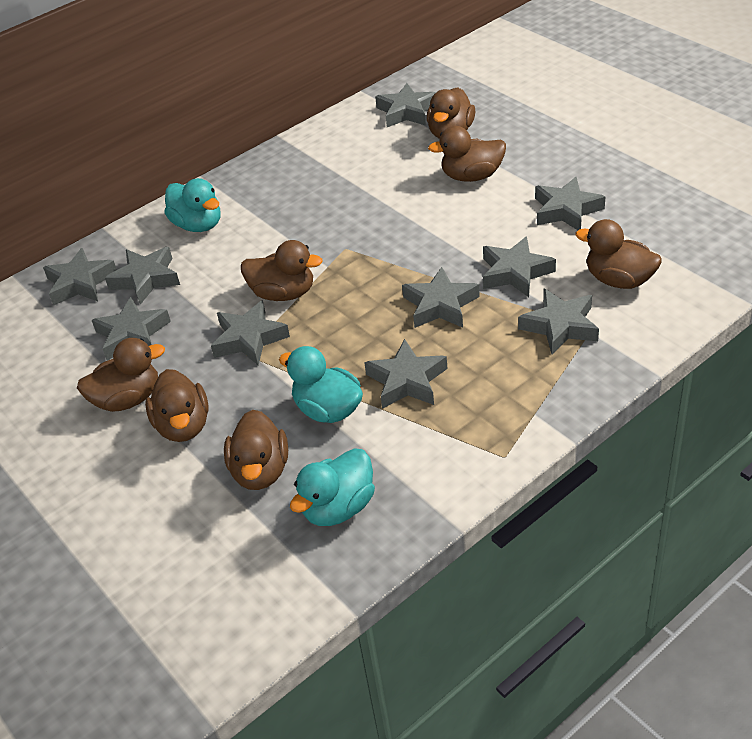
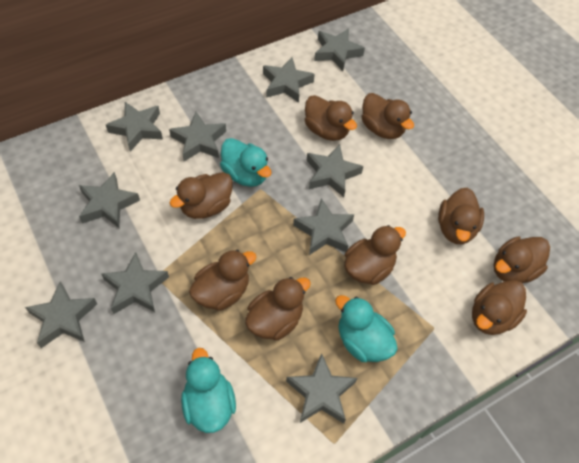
brown duck: [77,338,165,412] [145,369,209,442] [224,410,288,490] [241,240,323,301] [427,87,475,139] [428,126,506,182] [575,219,662,289] = 7 -> [169,172,233,219] [189,250,257,311] [245,277,311,340] [305,95,357,141] [344,225,406,285] [362,93,414,139] [438,188,484,244] [472,280,527,335] [493,236,550,283] = 9

